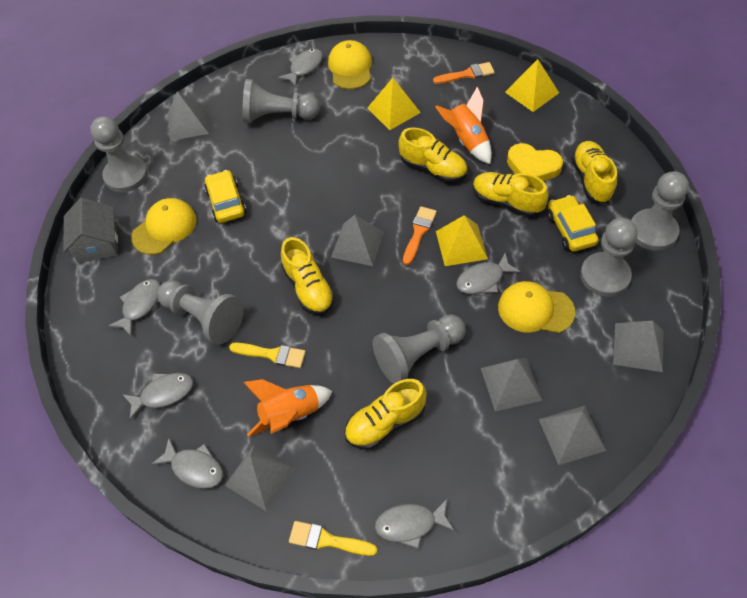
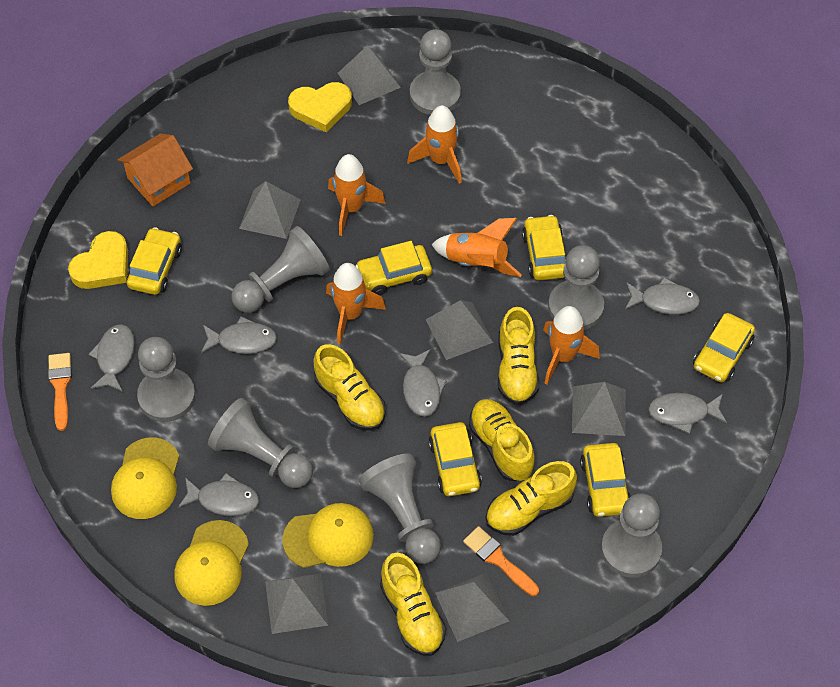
grey house: [63,198,118,263] = 1 -> none = 0
grey pawn: [90,116,148,192] [157,280,244,344] [243,79,320,123] [373,315,466,384] [580,218,638,297] [631,171,689,251] = 6 -> [137,337,195,422] [208,398,313,488] [231,226,330,313] [359,453,441,564] [410,29,461,115] [548,245,604,330] [601,493,662,578] = 7
orange house: none = 0 -> [118,133,193,206] = 1
orange rocket: [243,379,333,437] [436,87,492,164] = 2 -> [326,263,386,344] [328,154,386,236] [407,105,462,184] [431,218,522,277] [543,306,600,384] = 5
yellow brush: [229,342,306,368] [289,521,377,556] = 2 -> none = 0
yellow car: [204,170,246,223] [547,195,599,252] = 2 -> [127,227,182,295] [356,241,432,295] [428,422,482,496] [522,215,566,280] [580,443,631,517] [693,313,755,382] = 6
yellow heart: [507,143,563,181] = 1 -> [68,231,128,289] [288,82,352,132] = 2
yellow pyramid: [367,78,421,130] [436,215,488,266] [505,59,559,112] = 3 -> none = 0

